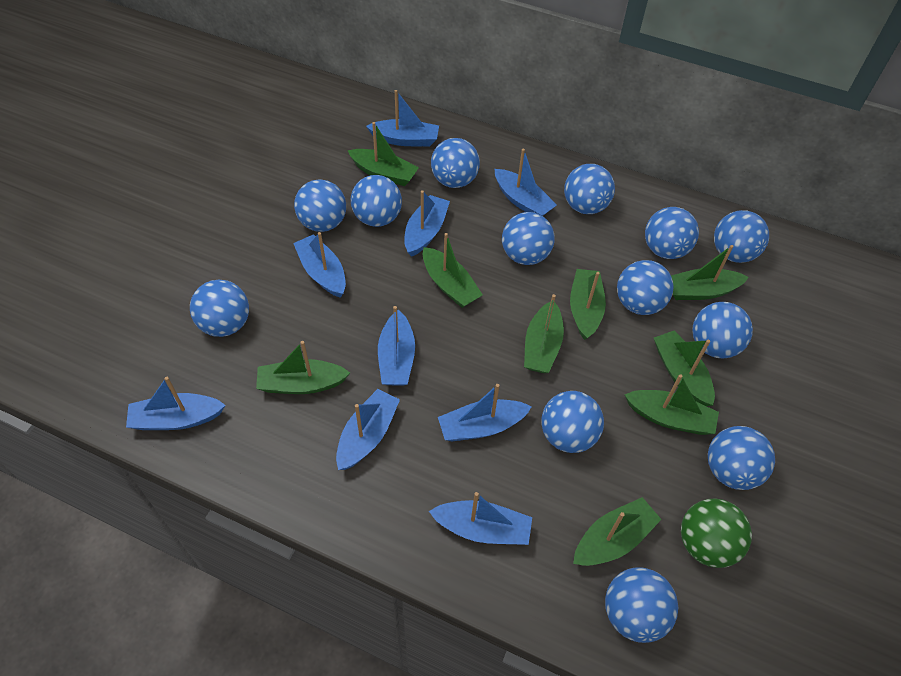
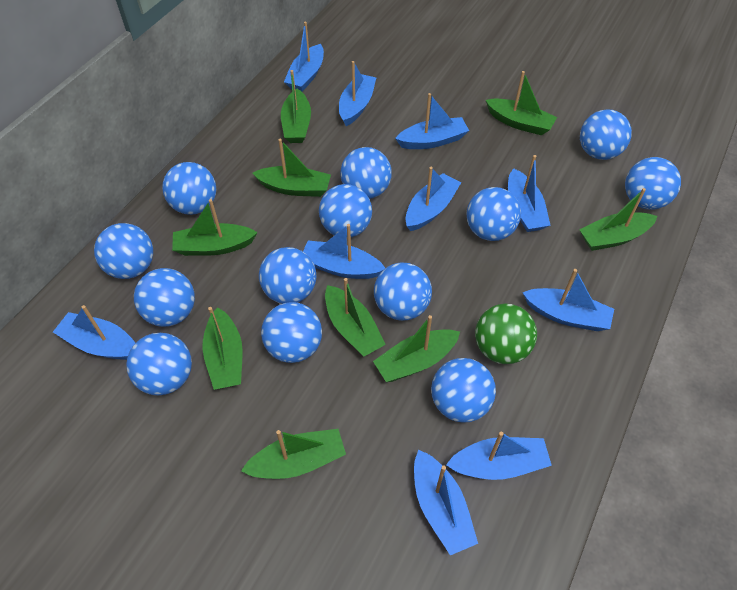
blue boat: [126,377,226,430] [293,232,346,298] [336,389,400,470] [366,90,439,146] [378,306,415,386] [404,190,450,257] [429,492,532,545] [438,384,532,441] [495,148,557,216] = 9 -> [53,305,135,360] [284,22,324,92] [303,224,385,279] [339,61,376,126] [395,93,469,149] [405,167,461,231] [414,450,478,555] [446,432,552,480] [508,155,551,232] [522,269,614,331] = 10

